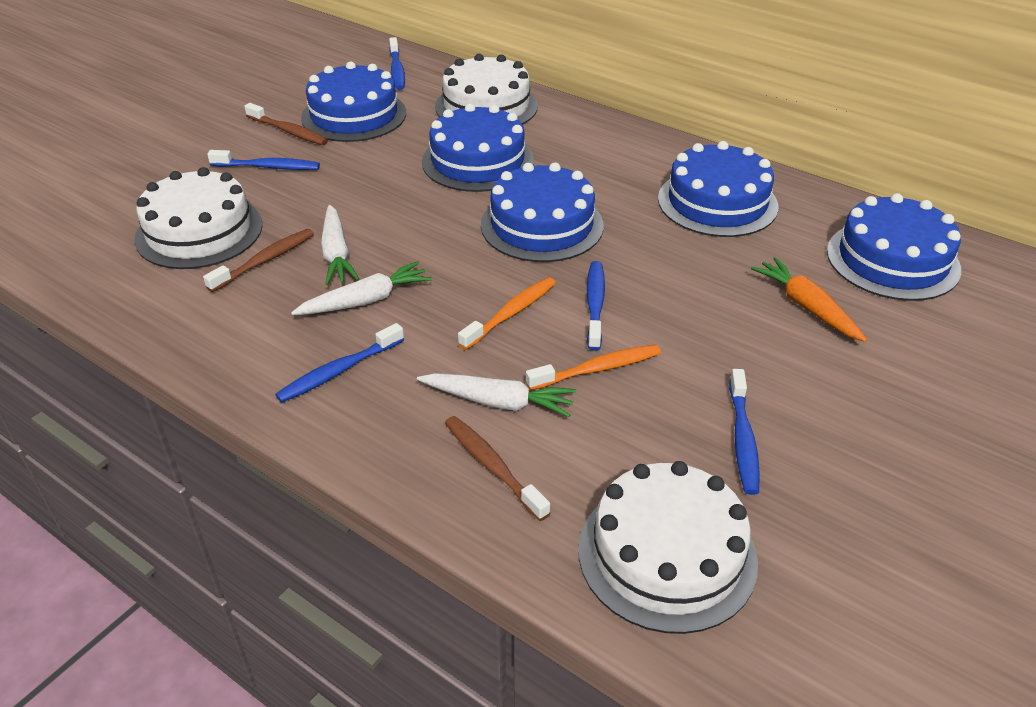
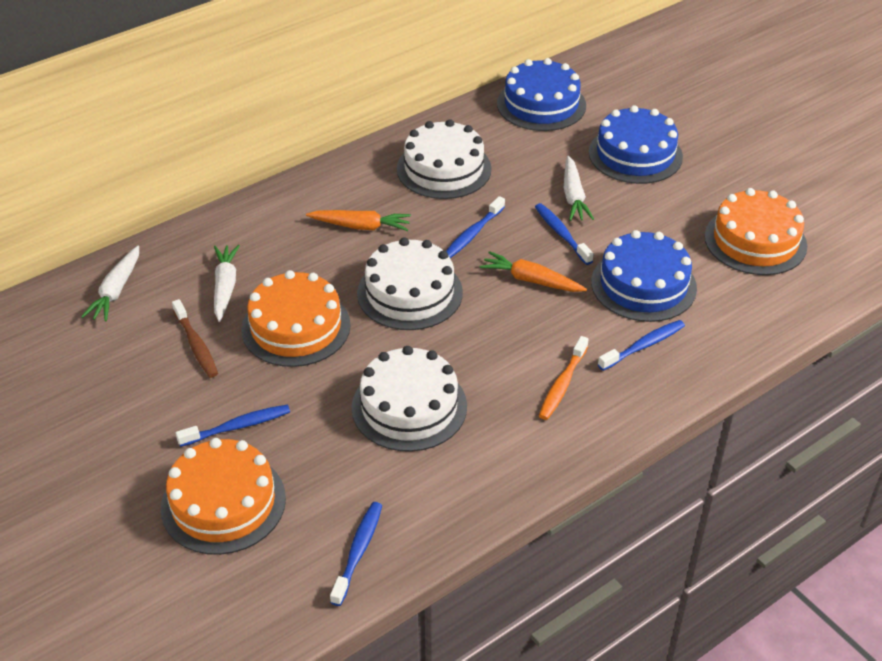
blue cake: [301,62,406,142] [422,104,534,192] [481,162,604,262] [658,141,778,237] [827,193,961,301] = 5 -> [497,58,586,131] [589,105,683,184] [591,230,697,322] = 3
brown toothbrush: [203,229,314,292] [244,103,328,145] [445,416,550,521] = 3 -> [172,299,218,378] = 1
orange cake: none = 0 -> [161,438,286,555] [241,270,351,367] [704,188,807,275] = 3
orange carrot: [751,257,867,342] = 1 -> [306,210,411,231] [480,251,587,292] = 2
orange toothbrush: [458,277,556,350] [526,344,661,390] = 2 -> [539,336,589,420] = 1

